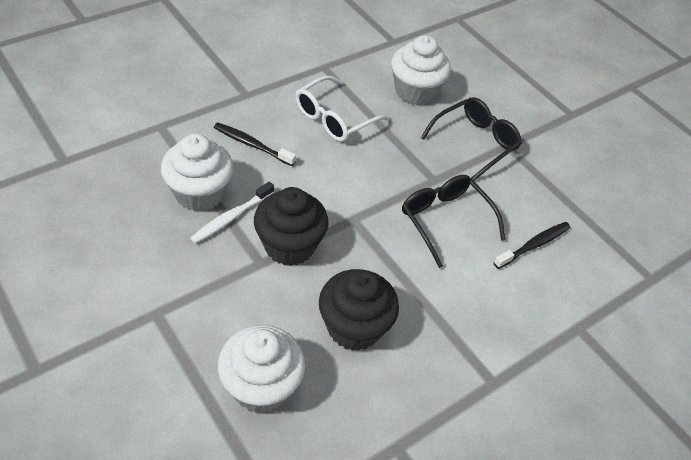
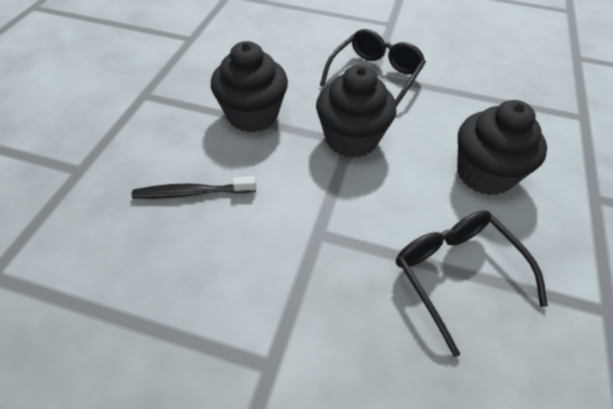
black cupcake: [254,187,329,266] [319,269,399,351] = 2 -> [211,41,288,132] [316,65,397,158] [457,100,547,195] = 3
black toothbrush: [214,122,296,166] [494,222,570,269] = 2 -> [132,176,256,199] = 1
white cupcake: [161,134,233,212] [218,325,305,413] [391,35,451,105] = 3 -> none = 0
white glasses: [295,76,390,142] = 1 -> none = 0
white toothbrush: [190,182,274,244] = 1 -> none = 0

